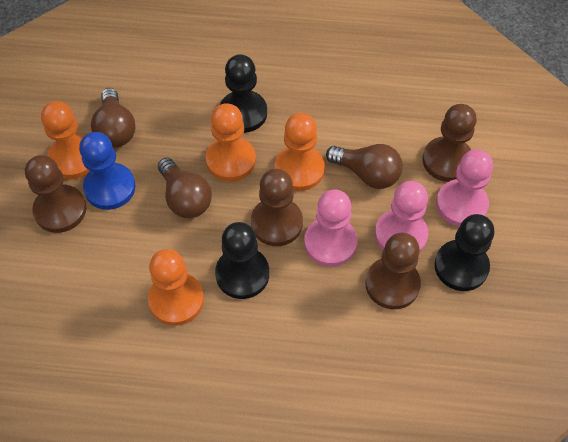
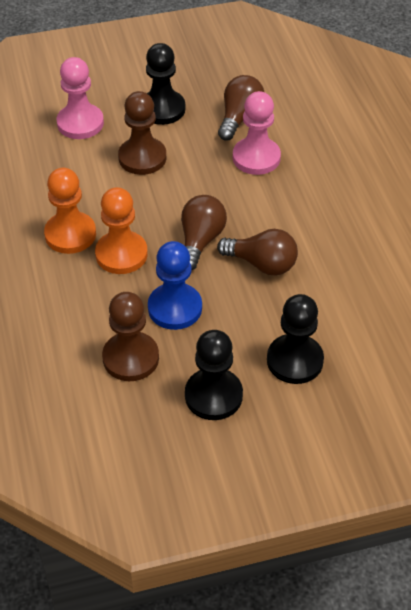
brown pawn: [25,155,86,233] [251,169,303,246] [365,233,421,309] [423,104,477,182] = 4 -> [102,292,159,381] [118,91,166,175] = 2
orange pawn: [41,101,90,179] [148,249,204,326] [206,103,256,182] [275,113,325,191] = 4 -> [44,168,96,254] [95,187,148,274] = 2
pink pawn: [304,189,357,267] [375,181,428,252] [436,149,493,227] = 3 -> [57,57,104,139] [233,91,281,175] = 2

